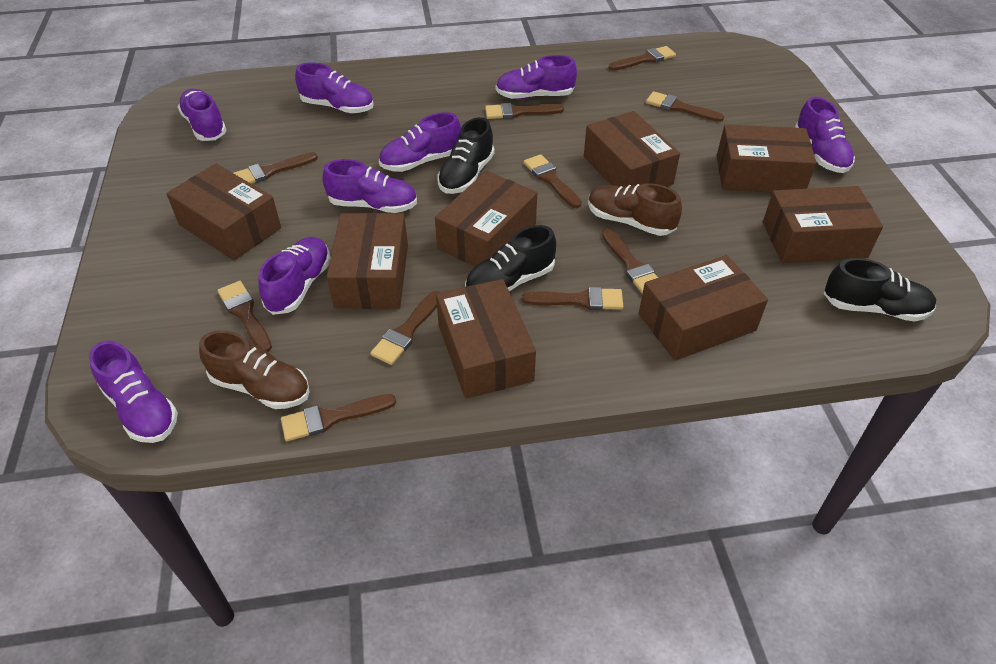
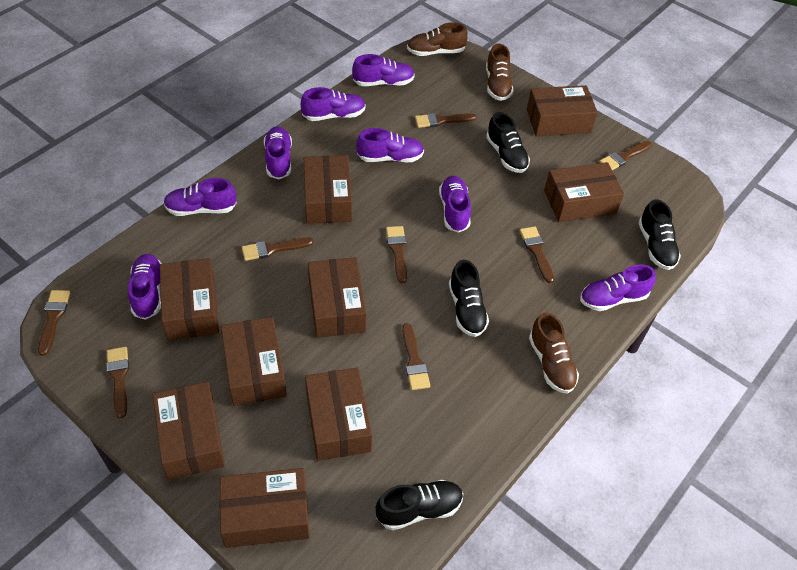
black shoe: [437,117,495,194] [465,225,556,292] [824,258,936,322] = 3 -> [376,480,463,530] [449,260,489,337] [486,112,530,173] [638,199,681,270] = 4
brown box: [166,164,281,260] [327,213,408,309] [435,171,537,267] [436,279,536,399] [584,111,680,187] [639,255,768,361] [717,124,817,193] [763,186,883,263] = 8 -> [153,382,225,480] [160,258,219,340] [220,468,310,548] [221,317,287,406] [304,155,352,224] [305,368,372,461] [308,257,366,338] [527,85,598,137] [544,162,624,222] = 9
brown brush: [217,281,272,352] [234,152,318,184] [281,394,396,441] [370,291,441,365] [485,103,564,119] [522,287,624,310] [523,154,582,208] [602,229,658,294] [608,46,676,70] [646,91,724,122] = 10 -> [38,290,70,356] [107,347,129,418] [242,237,313,261] [386,226,407,283] [402,323,430,390] [415,113,477,128] [520,226,554,283] [599,141,652,170] = 8
brown shoe: [199,330,310,409] [588,183,682,236] = 2 -> [407,22,468,56] [486,44,513,101] [529,313,579,394] = 3

